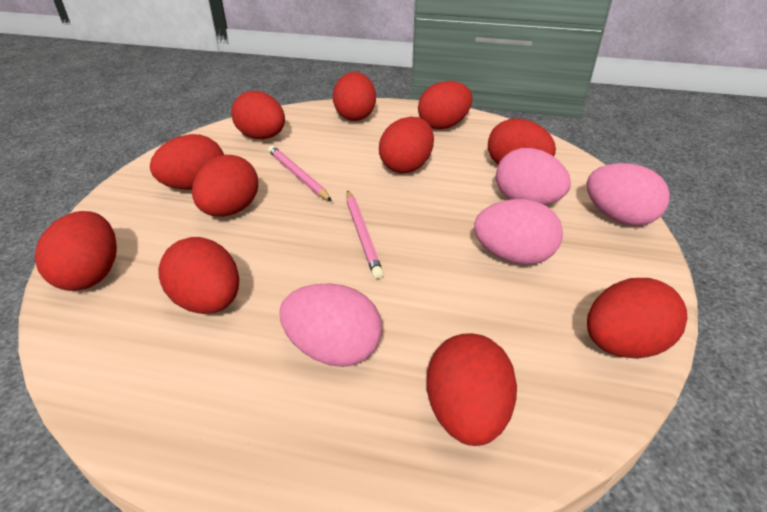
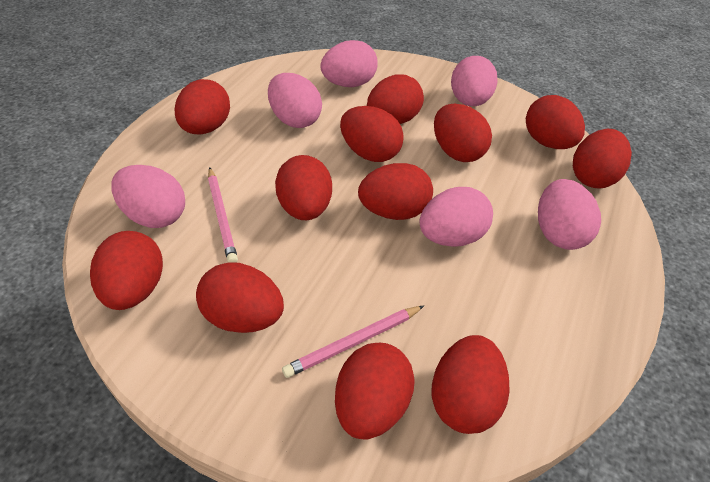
pink egg: [279,283,382,367] [474,199,563,265] [496,148,571,205] [587,163,670,226] = 4 -> [111,165,185,228] [268,73,322,128] [320,40,378,87] [419,187,493,247] [451,56,498,106] [538,179,601,250] = 6
red egg: [35,211,117,291] [150,134,224,190] [158,237,239,314] [192,155,258,217] [231,91,285,139] [333,72,376,121] [379,117,434,173] [418,81,473,129] [427,333,517,446] [488,118,556,165] [587,278,687,359] = 11 -> [90,231,163,310] [174,79,230,134] [196,262,284,333] [275,155,332,220] [335,343,415,439] [340,106,404,162] [358,163,433,220] [367,75,424,124] [432,335,510,434] [434,104,492,162] [526,95,585,149] [573,129,632,189] = 12

